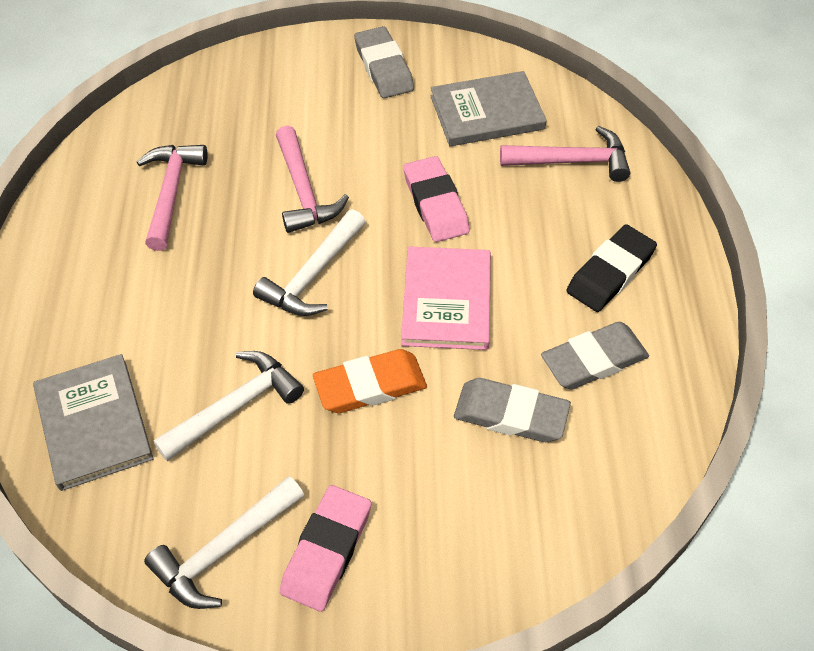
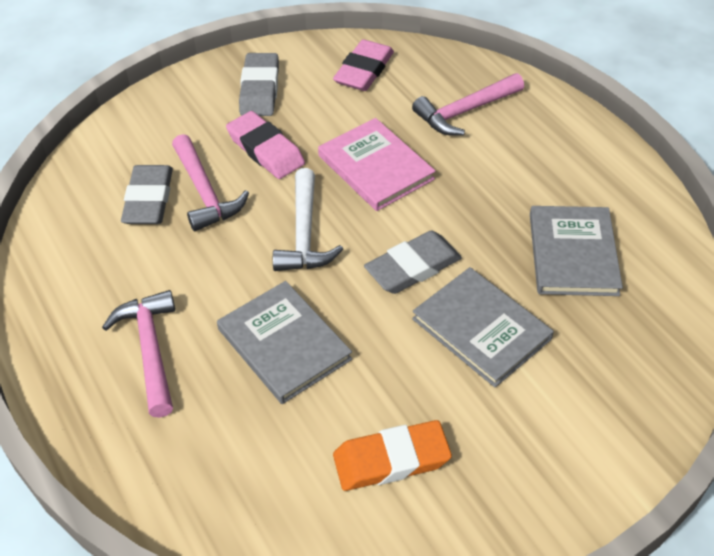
black eraser: [566,224,657,312] = 1 -> none = 0
grey book: [33,354,153,491] [431,71,547,146] = 2 -> [217,281,352,404] [412,267,554,387] [530,206,623,296] = 3
white hammer: [144,476,304,609] [153,351,304,461] [253,209,365,316] = 3 -> [273,168,343,271] = 1

